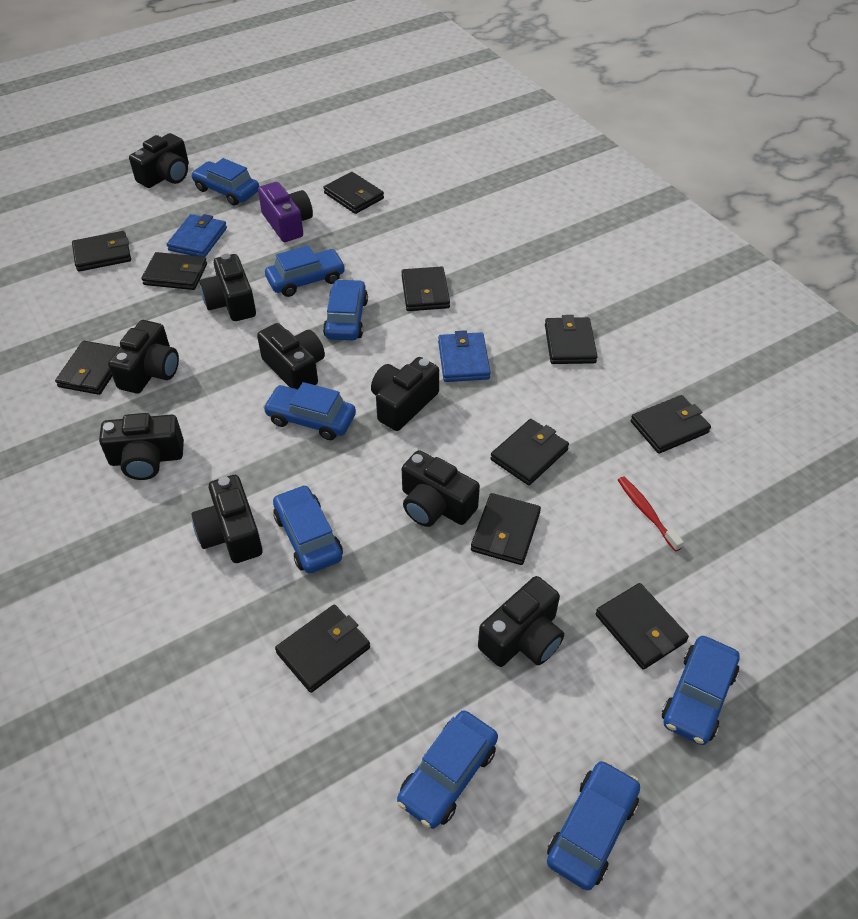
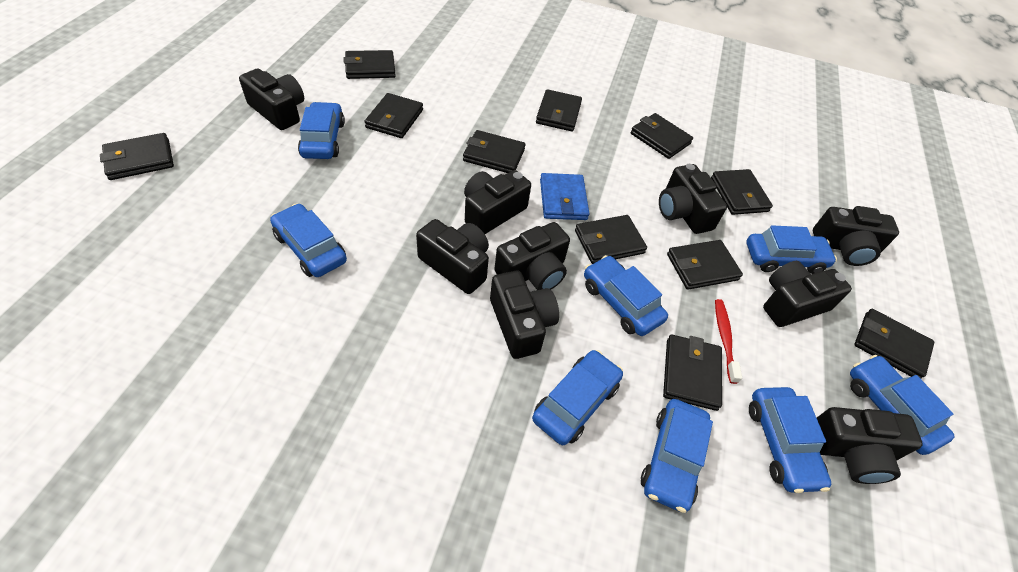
blue wallet: [167,214,227,257] [438,330,491,382] = 2 -> [540,173,589,220] = 1
purple camera: [258,182,313,242] = 1 -> none = 0

